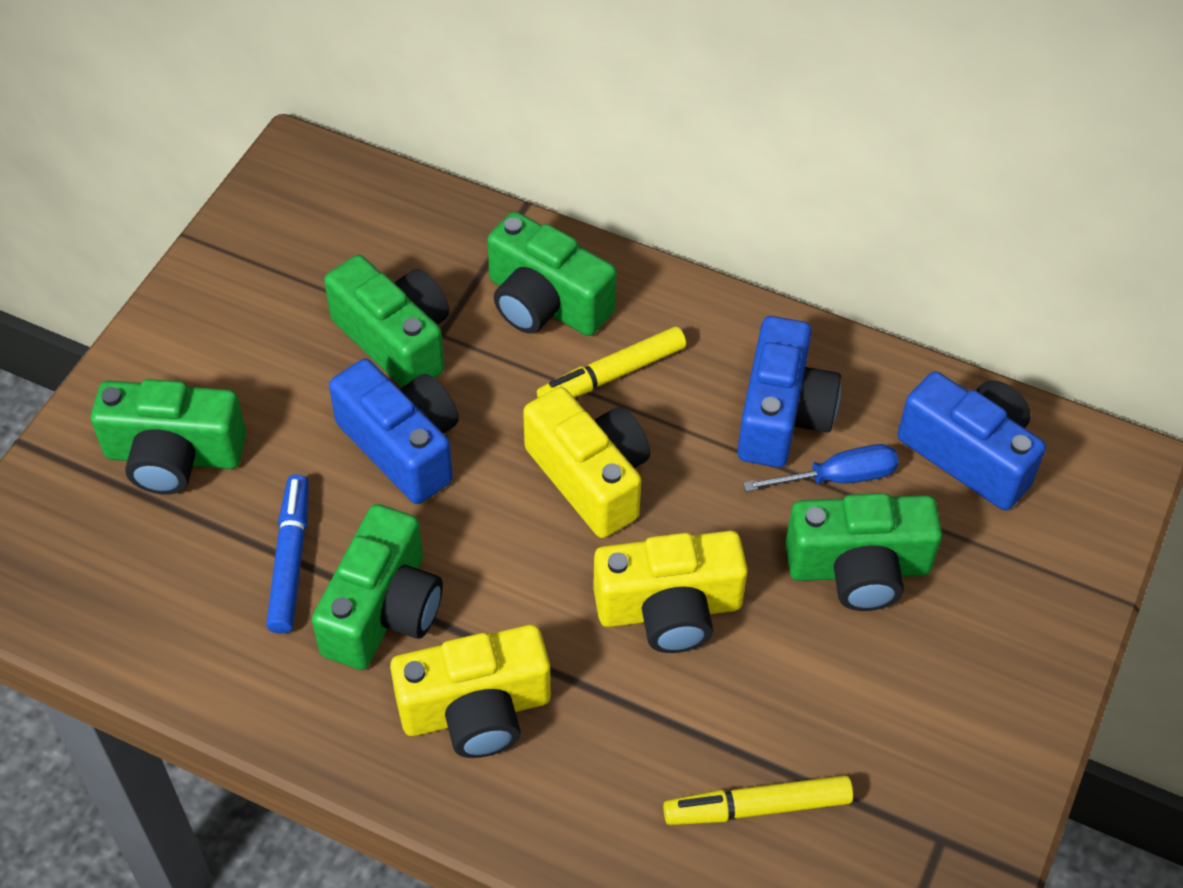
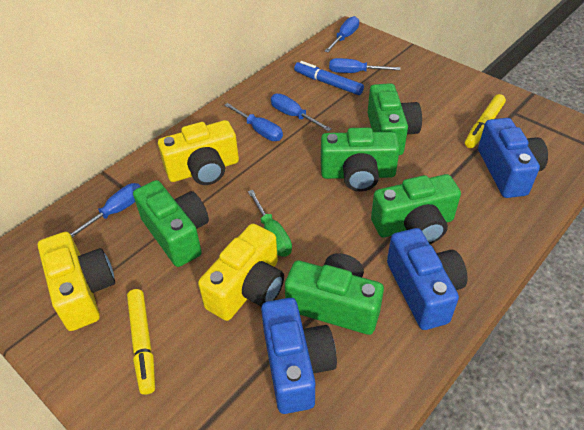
blue screwdriver: [743,444,899,492] = 1 -> [70,183,141,238] [224,103,283,141] [271,93,332,131] [324,16,359,52] [329,58,400,73] = 5
green screwdriver: none = 0 -> [248,190,292,257] = 1

